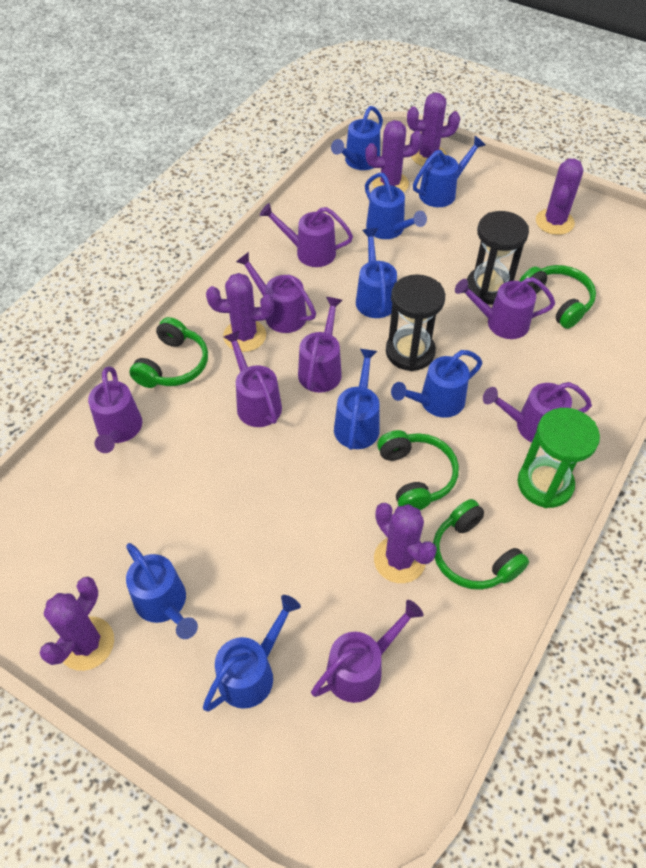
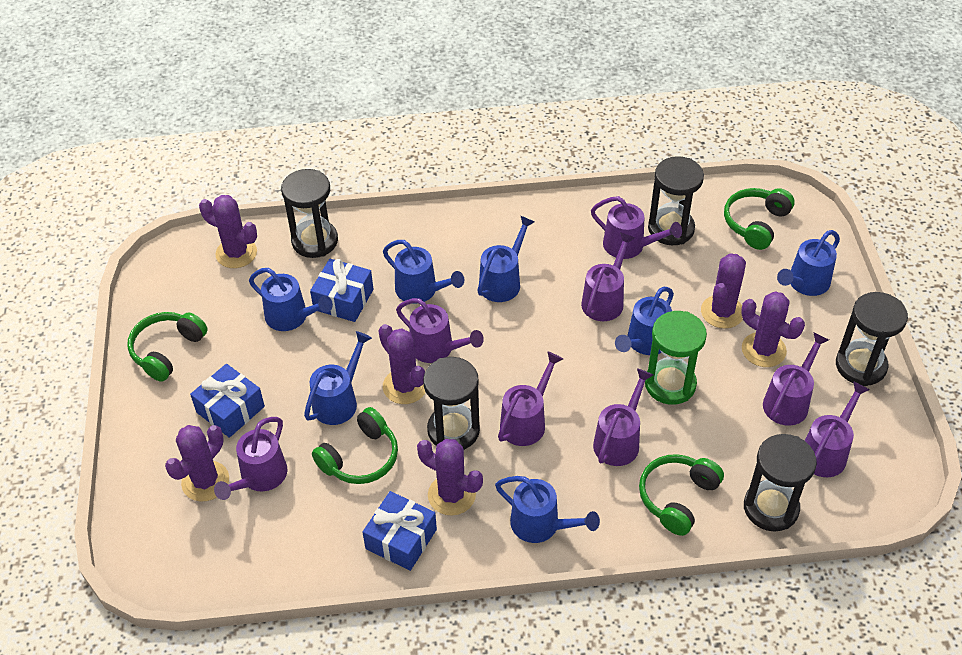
black hourglass: [386,274,445,371] [467,211,529,305] = 2 -> [281,169,338,258] [423,357,480,450] [648,156,704,245] [744,434,817,531] [836,292,908,386] = 5
blue gift: none = 0 -> [190,364,265,438] [310,259,373,322] [363,491,437,571] = 3
blue watering can: [126,543,198,639] [203,595,301,712] [331,106,383,170] [334,349,380,450] [356,228,397,318] [365,173,427,239] [391,350,482,418] [413,136,485,207] = 8 -> [249,268,333,331] [304,331,372,425] [383,240,464,304] [477,215,535,302] [495,476,600,543] [615,287,674,355] [777,230,840,296] = 7

